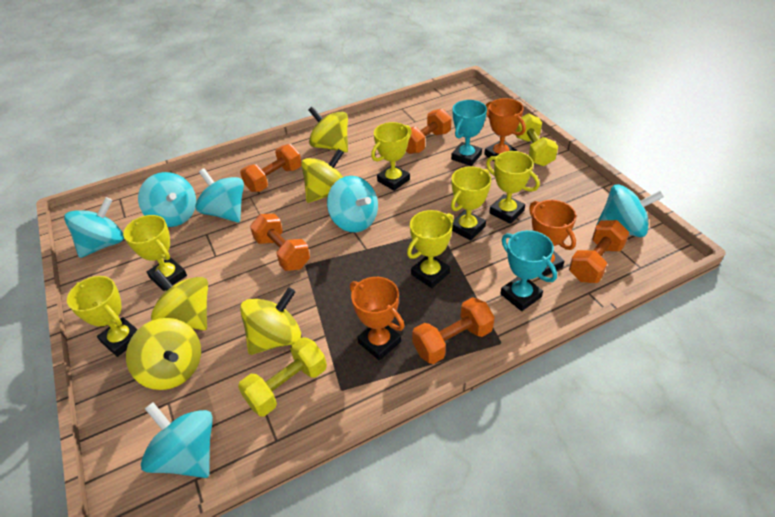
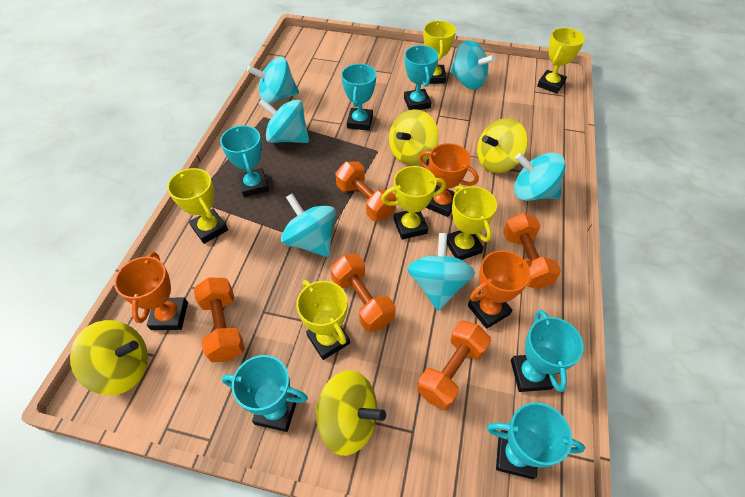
turquoise trophy: [451,100,487,166] [500,230,557,311] = 2 -> [220,125,269,197] [221,355,308,432] [341,64,376,131] [404,45,438,110] [487,402,585,479] [511,310,584,392] = 6
yellow dumbbell: [238,337,327,416] [515,113,558,166] = 2 -> none = 0
yellow spinning top: [126,318,201,390] [151,269,208,331] [240,287,301,355] [301,149,344,203] [309,106,348,152] = 5 -> [70,320,148,395] [315,370,386,456] [389,109,439,165] [477,118,528,173] = 4

